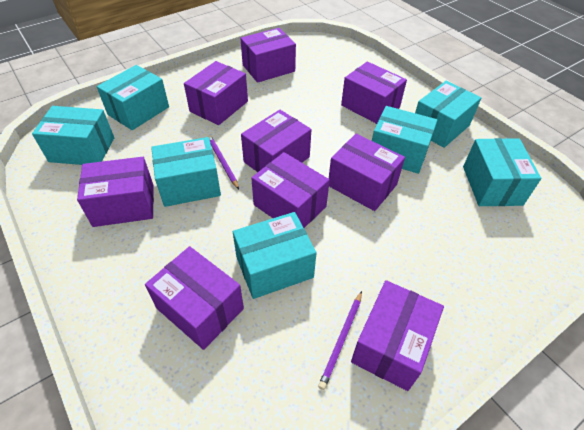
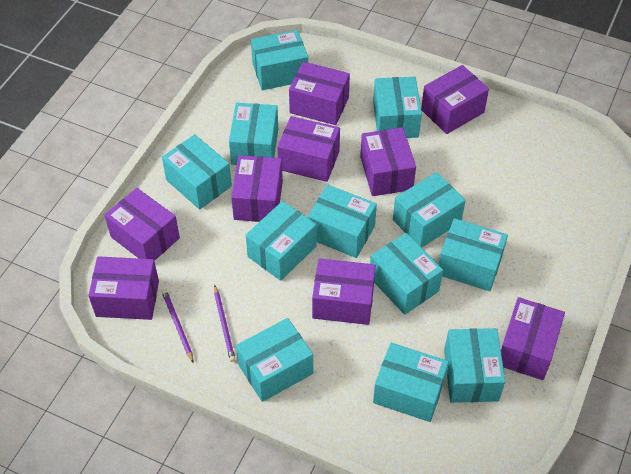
turquoise box: [32,106,114,165] [97,65,169,130] [151,137,221,207] [233,212,316,299] [372,106,437,174] [415,81,481,148] [463,138,541,206] = 7 -> [162,134,232,210] [229,103,278,165] [236,318,313,402] [246,201,317,281] [251,30,308,90] [308,185,377,258] [370,233,443,315] [373,77,422,138] [373,343,449,422] [393,172,466,248] [438,218,508,291] [444,328,505,403] = 12

